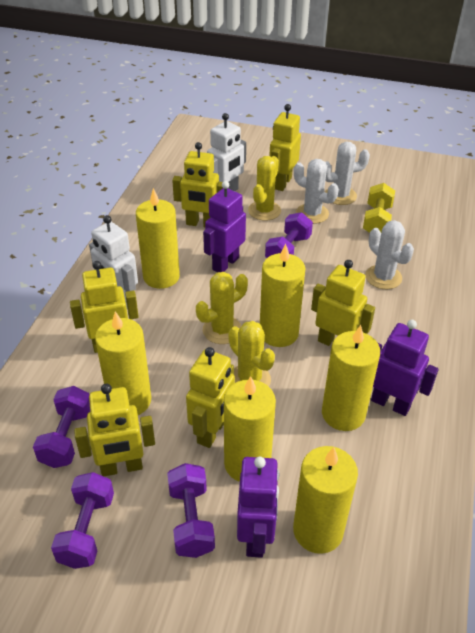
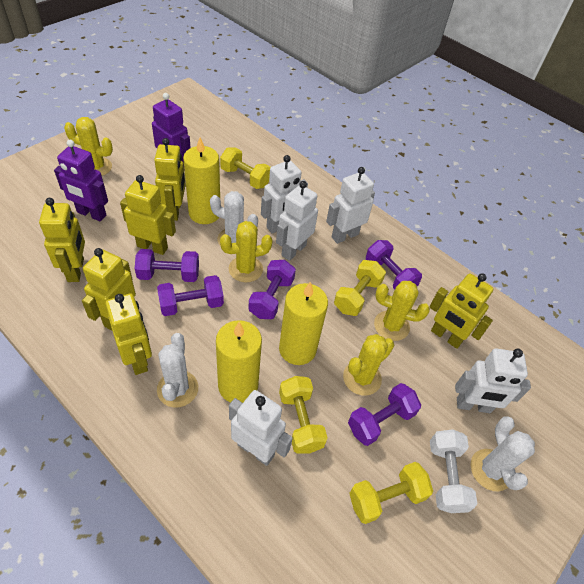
purple dumbbell: [33,386,90,468] [51,472,114,569] [167,463,215,558] [265,212,313,258] = 4 -> [135,249,199,282] [157,275,224,316] [248,260,296,319] [348,383,421,446] [366,240,422,290] = 5
purple robot: [203,181,246,272] [237,457,280,558] [371,320,439,416] = 3 -> [54,140,108,221] [152,93,191,171] = 2
white dumbbell: none = 0 -> [430,429,477,513] = 1
white robot: [89,215,138,308] [207,113,246,191] = 2 -> [229,390,293,466] [261,155,308,234] [276,181,318,261] [326,167,375,244] [455,348,531,413] = 5
yellow cactus: [196,272,248,344] [228,321,275,386] [248,156,281,221] = 3 -> [64,117,113,176] [220,221,273,282] [343,334,394,396] [374,281,430,341] = 4
yellow candle: [95,311,151,415] [136,188,180,289] [224,376,276,482] [260,244,305,347] [293,446,358,554] [322,325,380,431] = 6 -> [183,138,220,224] [216,320,262,403] [279,282,328,365] = 3
yellow dumbbell: [363,183,395,233] = 1 -> [220,147,271,189] [279,376,328,454] [334,260,386,316] [349,462,433,524] = 4

